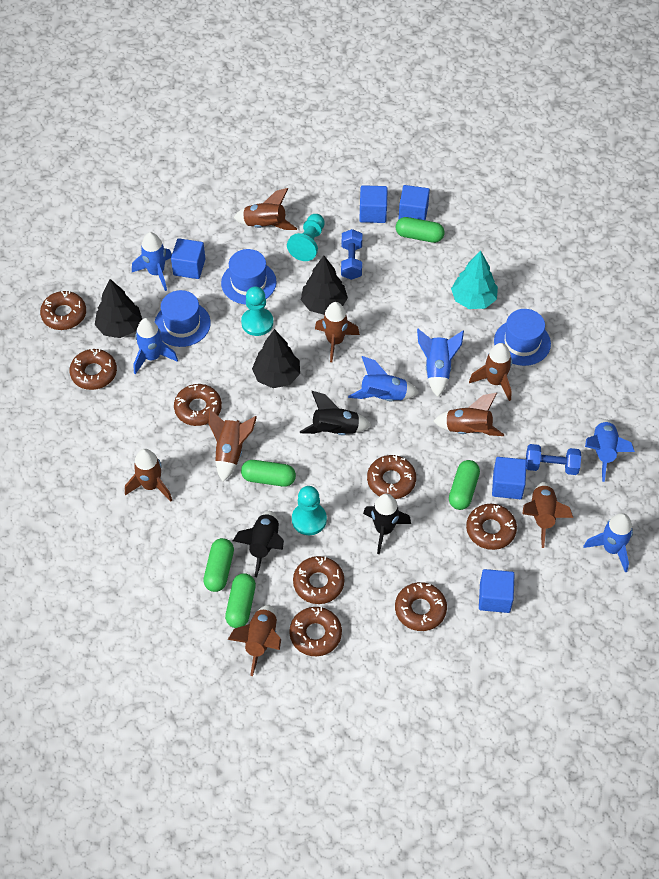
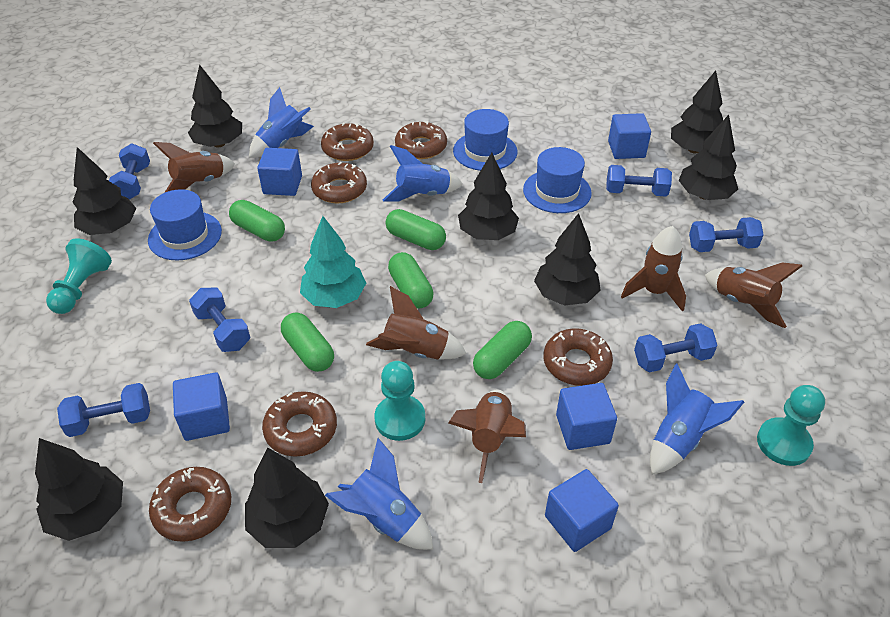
black rocket: [233,511,284,577] [300,391,371,435] [363,494,411,554] = 3 -> none = 0
black tree: [95,279,142,338] [252,329,300,388] [301,256,348,315] = 3 -> [35,438,123,541] [72,147,136,235] [188,64,242,147] [245,447,329,548] [458,153,519,240] [534,213,601,306] [671,71,723,153] [679,115,738,200] = 8
blue dumbbell: [341,229,362,280] [526,444,581,475] = 2 -> [57,383,150,437] [109,143,150,200] [189,287,250,352] [606,165,672,197] [634,323,717,372] [689,217,764,252] = 6
blue rocket: [132,232,172,291] [133,318,178,374] [348,356,419,402] [417,329,464,397] [583,513,633,573] [585,419,635,482] = 6 -> [249,87,314,158] [325,438,433,550] [383,145,462,201] [650,364,744,475] = 4
brown donut: [40,291,86,330] [69,349,117,390] [174,384,222,426] [289,607,342,656] [293,556,344,604] [367,455,416,499] [395,582,447,631] [466,504,517,550] = 8 -> [149,467,231,542] [262,391,337,457] [311,162,367,203] [321,123,374,161] [395,121,447,159] [543,328,613,386] = 6
brown rocket: [125,449,172,501] [209,409,257,482] [228,605,281,676] [233,188,297,230] [315,302,360,362] [433,393,504,436] [469,343,512,401] [522,482,573,548] = 8 -> [153,142,235,193] [366,286,467,359] [448,390,526,483] [621,226,686,312] [705,262,802,328] = 5

